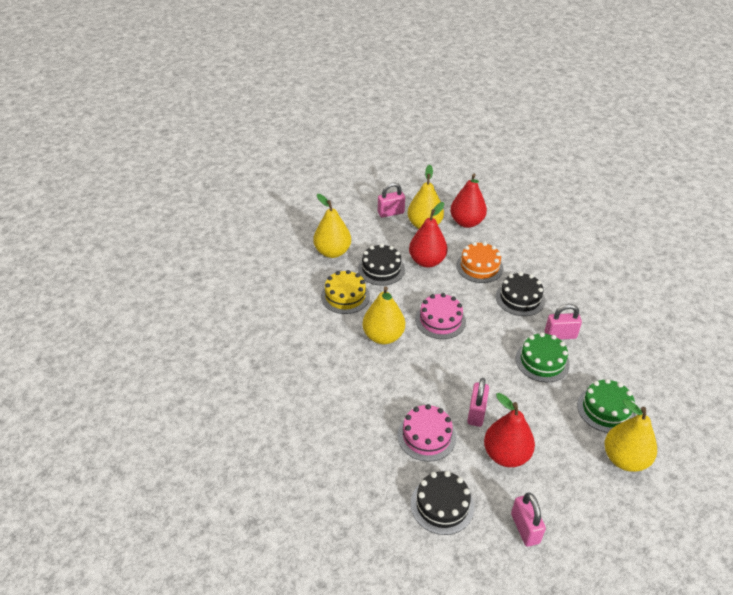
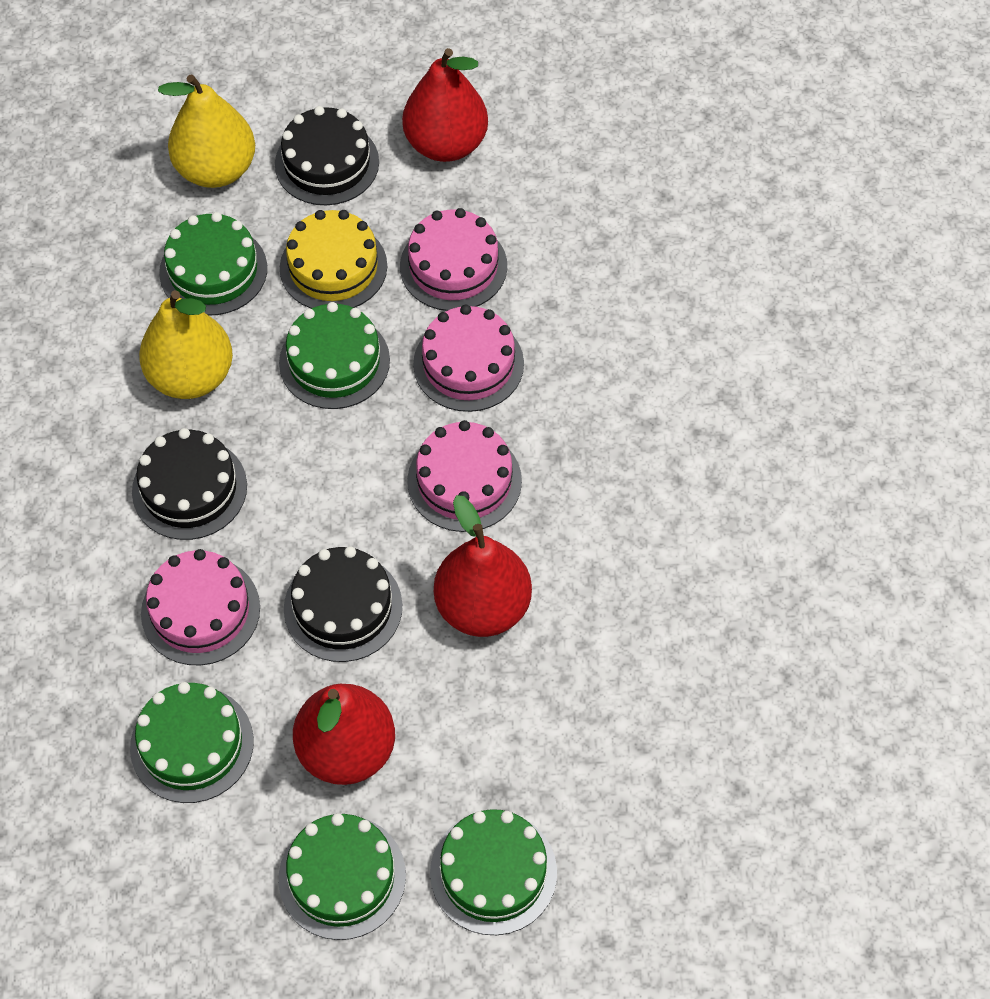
green cake: [515,332,570,382] [577,379,636,433] = 2 -> [130,682,254,803] [159,212,267,315] [279,302,390,409] [279,813,406,940] [430,809,557,935] = 5
orange cake: [456,242,503,283] = 1 -> none = 0
pink cake: [397,404,456,462] [415,293,466,339] = 2 -> [141,549,260,665] [400,208,507,311] [407,420,522,532] [413,304,524,412] = 4
pink padlock: [378,182,405,218] [467,378,489,427] [511,492,546,547] [545,304,582,340] = 4 -> none = 0
yellow pear: [313,194,351,258] [363,286,405,344] [407,165,444,229] [604,399,657,472] = 4 -> [139,290,233,399] [158,74,255,188] = 2

